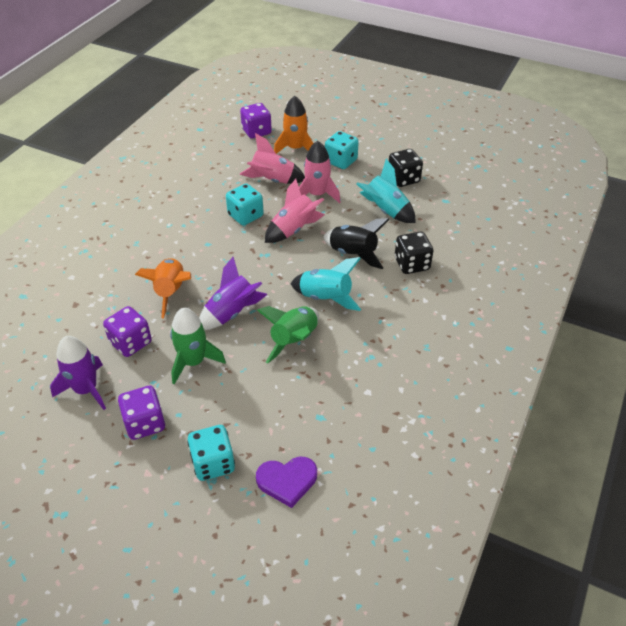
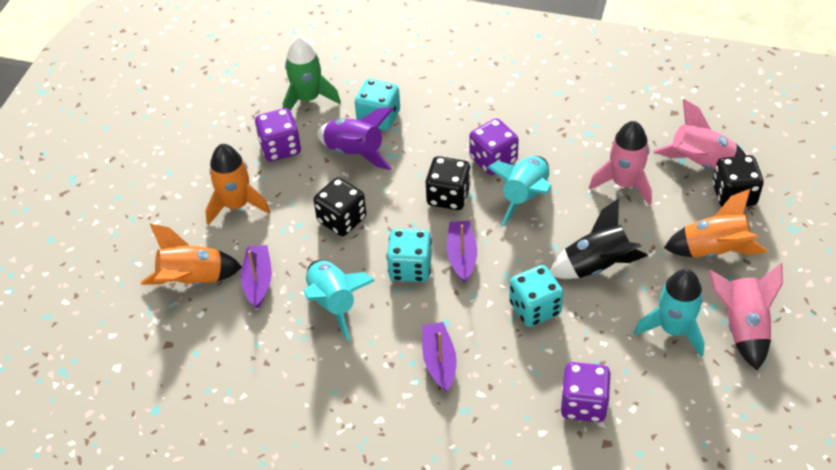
black dice: [389,149,423,187] [395,232,433,274] = 2 -> [313,177,366,236] [426,156,471,210] [712,155,764,207] = 3
green rocket: [170,308,226,384] [257,306,319,364] = 2 -> [283,36,341,110] = 1
orange rocket: [135,258,191,318] [274,96,314,154] = 2 -> [141,224,242,285] [205,144,270,225] [664,189,768,258] = 3
purple boat: none = 0 -> [241,245,272,309] [422,322,457,392] [447,221,477,283] = 3
purple heart: [256,457,317,508] = 1 -> none = 0
purple rocket: [50,336,106,410] [199,257,267,330] = 2 -> [317,107,394,170] = 1
turquoise rocket: [291,257,361,311] [356,159,416,223] = 2 -> [304,260,375,341] [487,156,551,227] [634,269,705,357] = 3

